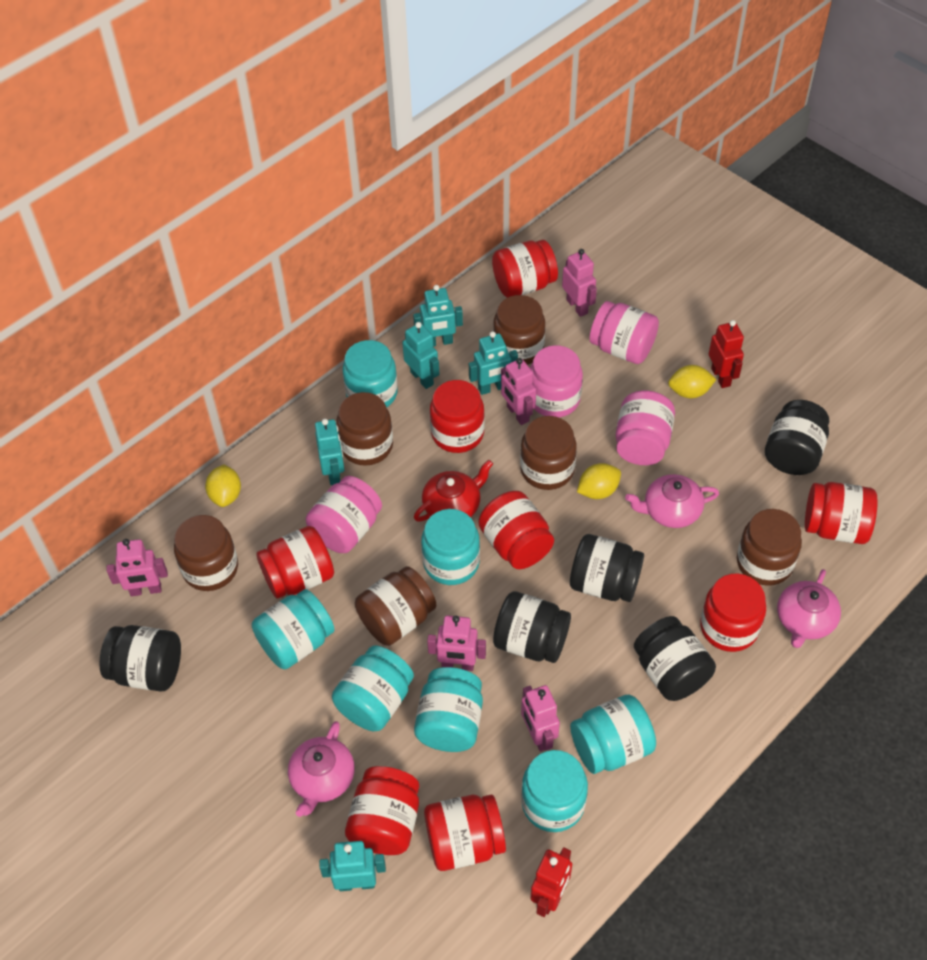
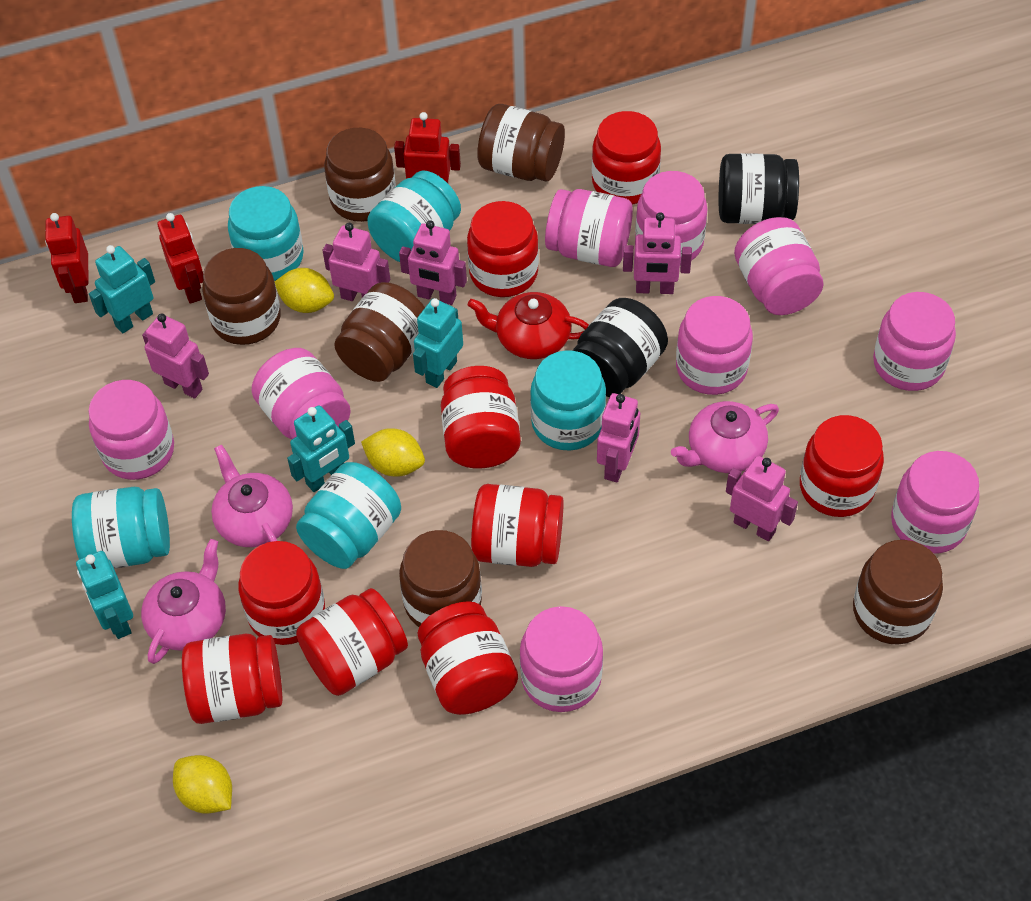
black jar: [99,625,181,691] [493,591,571,663] [570,534,644,602] [634,616,716,701] [765,400,829,475] = 5 -> [572,298,668,397] [719,153,799,224] = 2
pink jar: [306,476,382,553] [530,345,583,417] [590,301,659,364] [616,390,675,465] = 4 -> [88,380,174,480] [251,348,351,439] [520,606,603,712] [545,189,633,267] [635,171,708,265] [676,296,753,395] [734,217,824,315] [873,292,956,391] [891,451,980,554] = 9
pink robot: [107,539,168,596] [427,615,486,671] [501,358,536,425] [521,685,560,751] [562,249,597,317] = 5 -> [142,313,209,399] [323,223,390,301] [399,220,467,305] [597,393,640,483] [623,212,692,294] [726,456,798,541] = 6
red jar: [256,526,334,599] [345,766,419,855] [424,795,506,871] [430,380,485,453] [478,491,554,569] [492,240,558,298] [700,573,766,652] [805,482,878,544] = 8 -> [182,634,282,724] [238,541,325,645] [296,588,408,696] [418,601,518,715] [441,366,521,468] [467,201,539,297] [471,484,564,567] [592,111,661,205] [800,415,884,517] = 9
red robot: [530,847,572,917] [709,320,744,388] = 2 -> [45,213,89,303] [157,213,204,304] [394,112,461,183] = 3
turquoise jar: [252,589,335,669] [332,645,414,731] [342,340,398,408] [414,667,483,752] [421,509,480,585] [521,750,588,832] [570,694,656,774] = 7 -> [72,487,170,569] [228,186,304,281] [296,462,401,569] [367,171,461,262] [530,351,606,451] = 5
turquoise robot: [315,419,344,485] [319,841,386,891] [402,322,440,389] [413,285,463,347] [469,331,518,395] = 5 -> [76,551,133,639] [89,245,155,333] [287,405,355,492] [413,298,463,388] = 4

